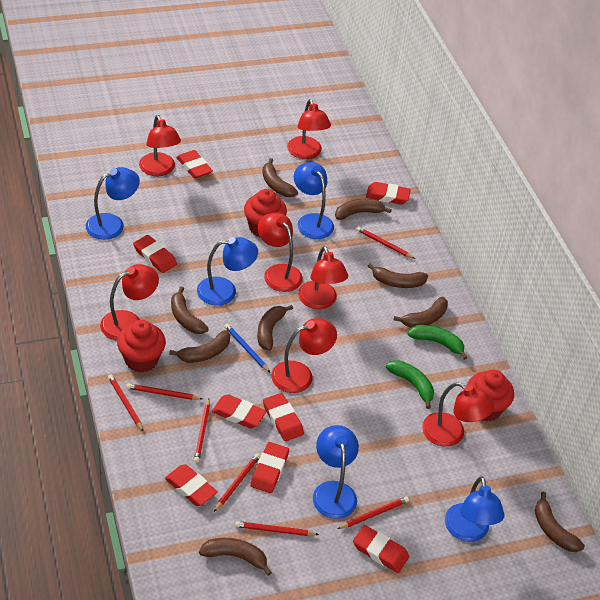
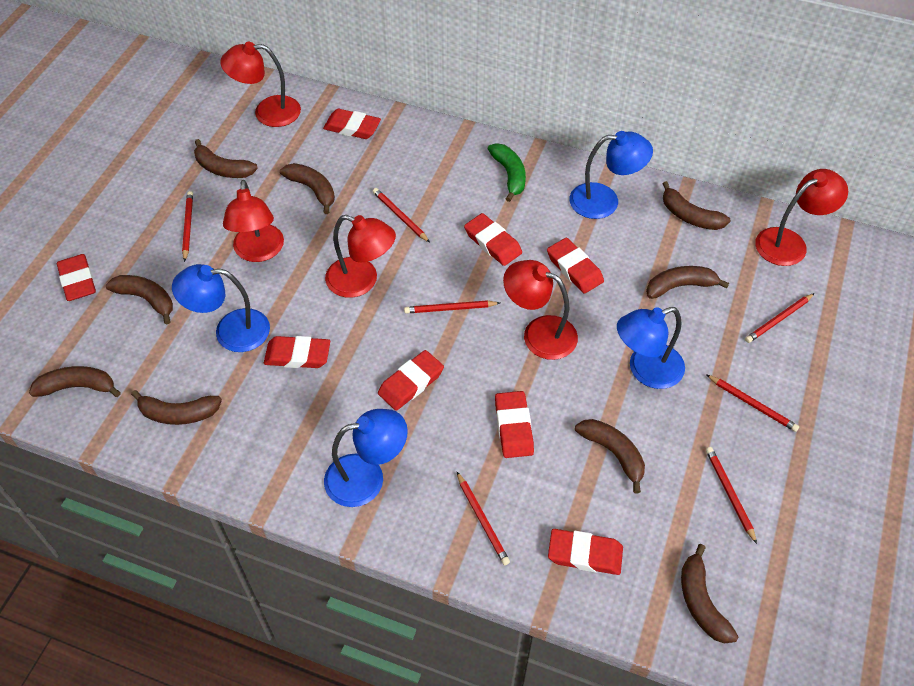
blue lamp: [86,167,140,240] [197,237,258,306] [294,162,334,239] [313,425,359,519] [445,476,505,542] = 5 -> [172,264,270,352] [324,409,408,507] [569,131,653,219] [617,307,685,389] = 4
blue pencil: [225,324,270,372] = 1 -> none = 0
green banana: [386,360,434,409] [408,325,468,360] = 2 -> [488,143,526,202] = 1
red cupcake: [117,320,166,373] [244,189,287,237] [467,370,514,422] = 3 -> none = 0
red lamp: [100,264,159,340] [139,115,181,176] [258,212,303,292] [271,318,337,393] [287,99,331,159] [298,246,348,309] [422,382,494,447] = 7 -> [220,42,301,127] [223,180,284,262] [325,215,396,298] [503,260,578,360] [755,169,848,266] = 5

